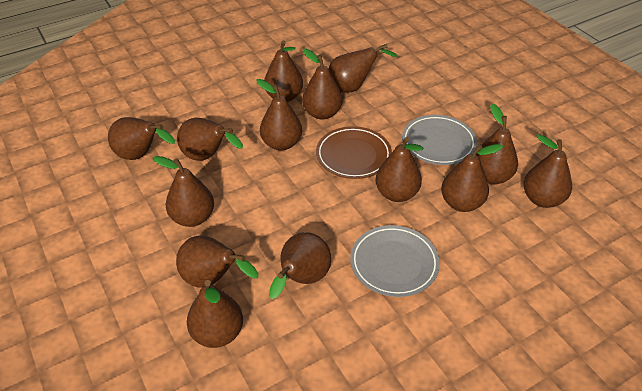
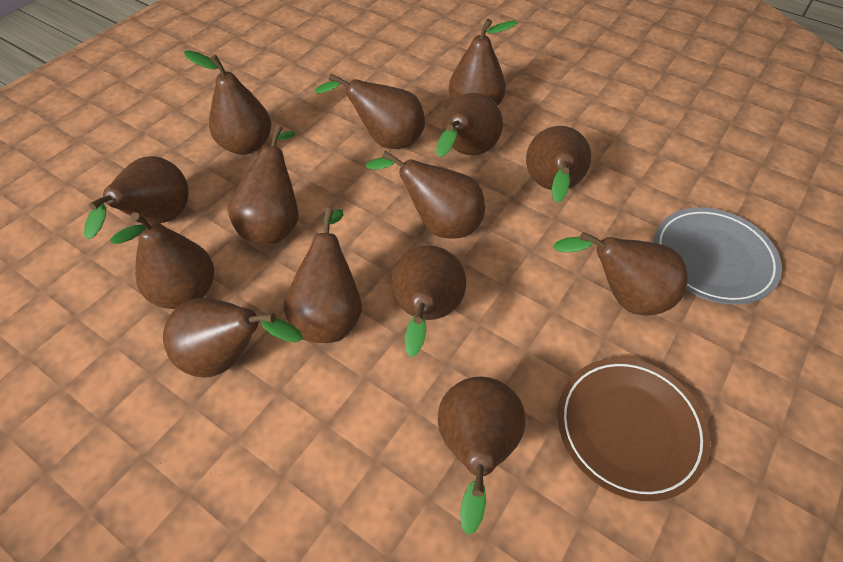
grey plate: [350,225,440,297] [402,115,477,165] = 2 -> [654,207,782,305] = 1

